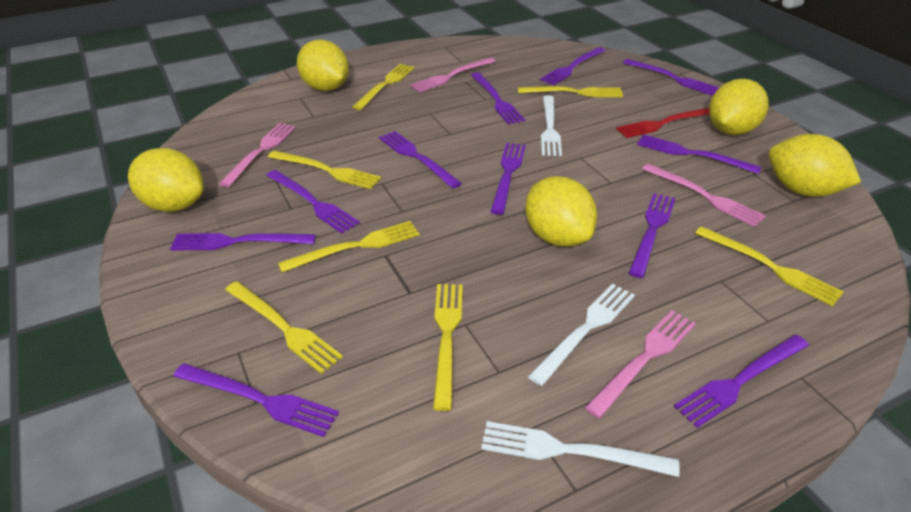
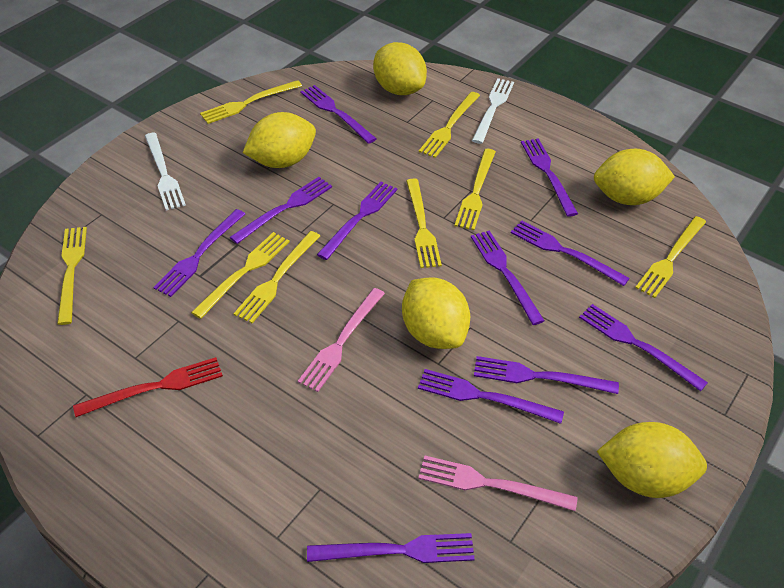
pink fork: [219,123,296,187] [410,58,496,93] [584,310,696,418] [642,164,766,227] = 4 -> [298,288,385,392] [418,456,578,511] = 2
white fork: [481,421,680,477] [528,283,635,386] [541,95,562,156] = 3 -> [145,133,186,210] [472,78,514,144] = 2
yellow fork: [225,281,343,374] [268,151,381,189] [278,221,420,272] [353,64,415,110] [433,284,463,411] [518,86,623,97] [695,226,843,306] = 7 -> [57,227,87,325] [191,232,290,319] [200,80,302,124] [233,231,320,323] [406,179,442,268] [419,92,480,158] [454,149,496,230] [635,216,706,298] = 8

